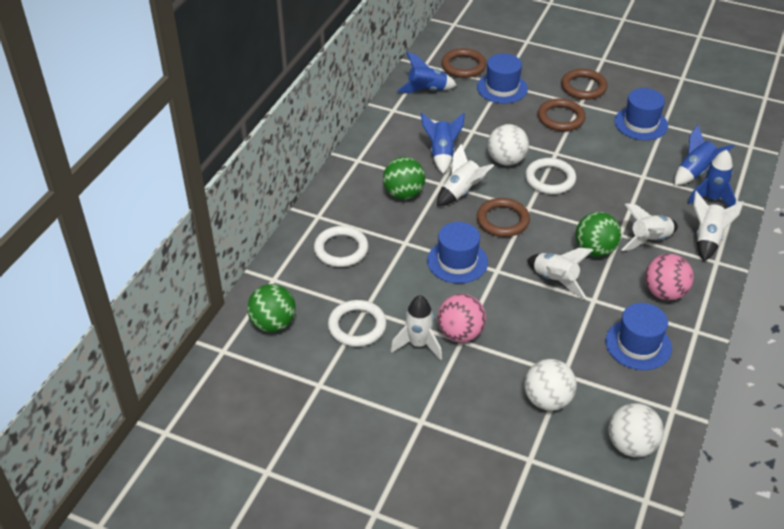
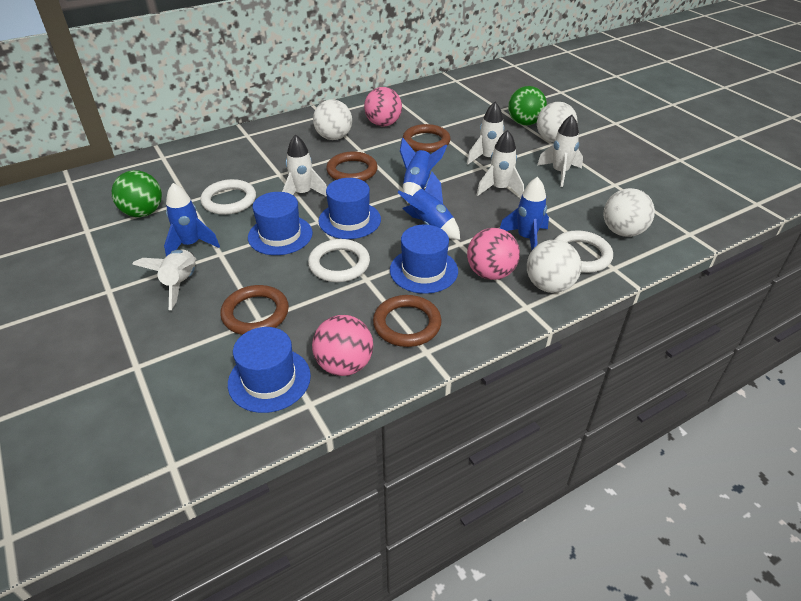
green ball: [247,284,296,332] [383,157,425,200] [576,212,621,257] = 3 -> [112,170,162,217] [508,86,547,126] = 2
pink ball: [437,294,486,342] [645,254,694,301] = 2 -> [312,315,373,376] [364,87,402,127] [467,228,520,280] = 3
white ball: [488,124,529,165] [525,359,577,411] [609,403,664,457] = 3 -> [313,99,352,140] [527,240,582,293] [537,102,577,142] [603,188,655,237] = 4

